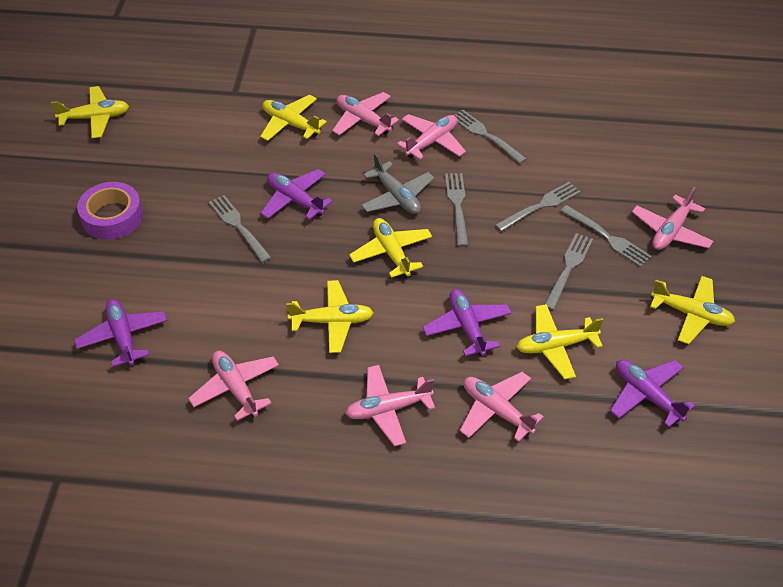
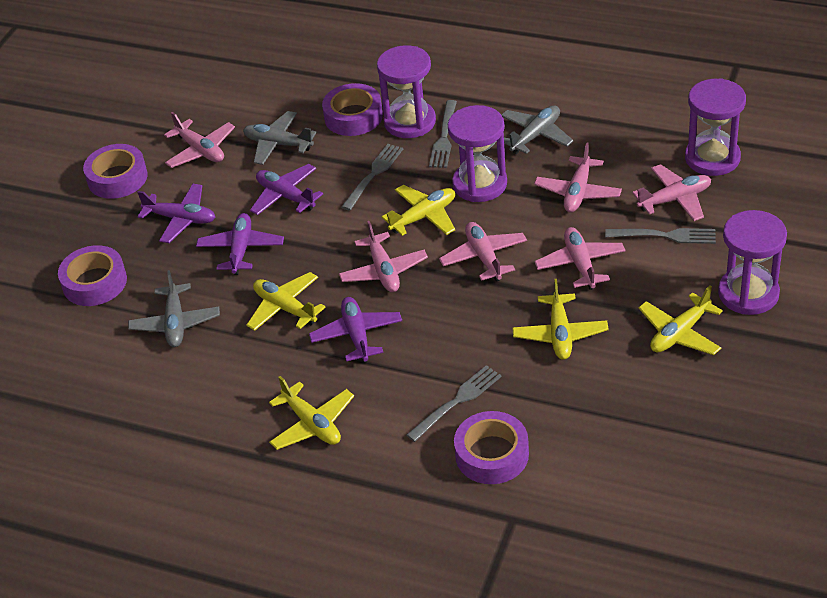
grey fork: [209,195,272,263] [445,173,468,247] [454,110,527,164] [495,182,581,232] [544,233,593,310] [561,205,652,267] = 6 -> [342,144,403,210] [406,365,502,442] [429,100,457,168] [605,228,716,244] = 4
grey plane: [361,153,434,214] = 1 -> [128,270,220,347] [243,111,317,165] [501,105,573,154] = 3
purple hourglass: none = 0 -> [377,45,436,138] [448,105,507,202] [685,78,746,176] [718,210,787,315] = 4
purple tape: [77,182,143,240] = 1 -> [58,245,127,306] [83,144,148,199] [322,83,383,136] [454,411,529,484] = 4
yellow plane: [51,86,129,138] [260,95,327,141] [286,280,374,353] [349,218,432,278] [517,304,603,379] [650,276,735,344] = 6 -> [246,272,326,331] [269,376,354,450] [382,185,455,236] [512,279,609,360] [638,285,723,355] = 5

